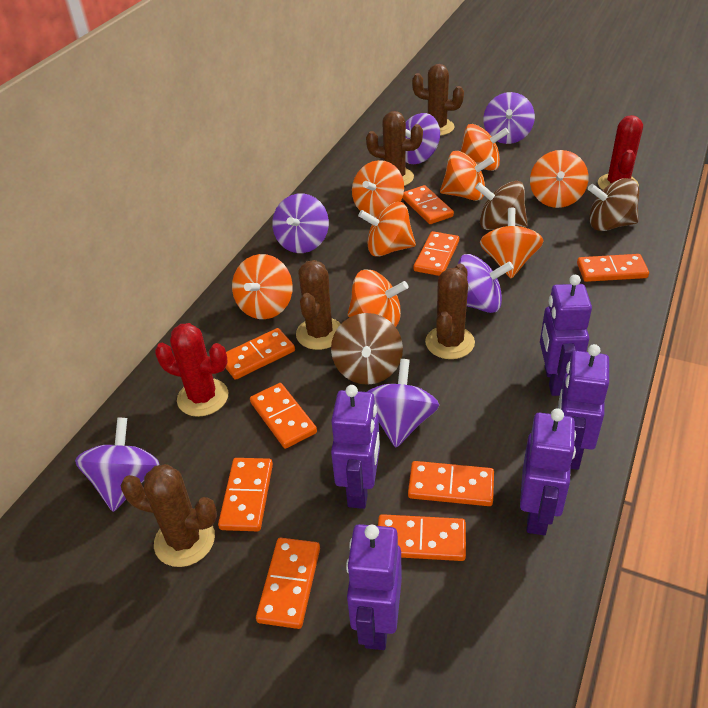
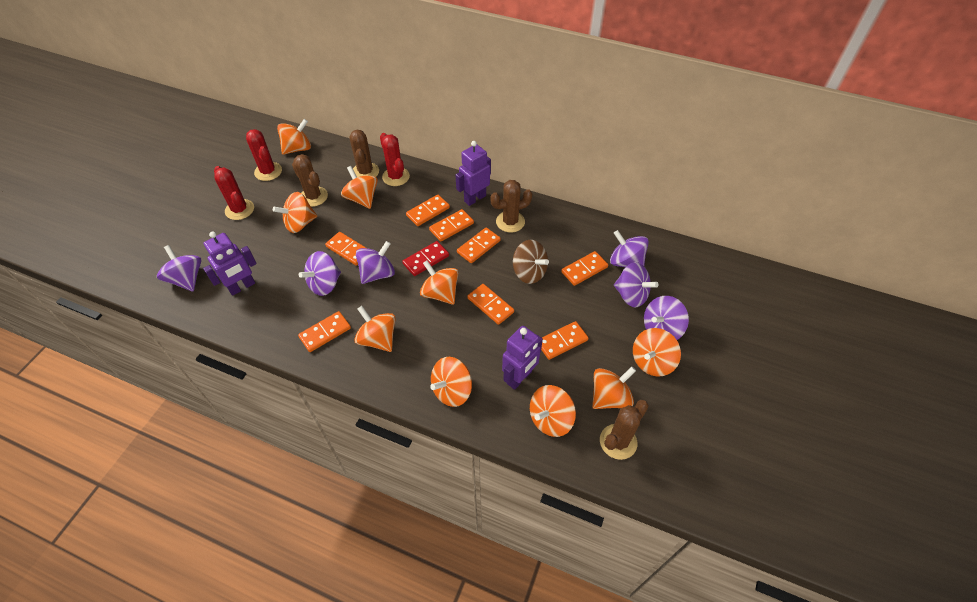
brown cactus: [120,464,217,567] [296,260,341,350] [366,111,423,186] [412,64,464,136] [425,264,475,359] = 5 -> [292,154,328,207] [349,130,379,177] [490,180,532,233] [600,400,649,460] = 4
brown spinning top: [331,313,403,385] [475,181,528,230] [588,178,639,231] = 3 -> [513,240,549,284] = 1
orange domino: [218,458,273,531] [226,328,295,380] [250,383,317,449] [256,538,320,629] [378,514,466,561] [402,185,454,224] [408,461,494,506] [414,231,459,276] [577,254,649,282] = 9 -> [298,311,351,352] [325,232,368,266] [406,195,450,226] [429,209,474,242] [457,228,501,263] [467,284,514,325] [541,321,588,360] [561,251,608,286] = 8
orange spinning top: [232,254,293,319] [347,269,408,327] [352,160,404,217] [358,202,416,257] [440,151,495,201] [460,124,509,171] [480,208,544,278] [530,150,588,208] = 8 -> [273,192,317,233] [277,119,311,155] [341,166,378,209] [354,306,396,352] [420,260,459,305] [430,357,472,407] [530,385,576,437] [592,366,636,409] [633,328,681,377] = 9
purple robot: [331,385,380,509] [346,524,402,650] [520,408,576,535] [540,275,592,396] [558,344,609,470] = 5 -> [203,231,257,296] [456,141,491,206] [502,326,543,390] = 3
red cactus: [155,323,228,417] [598,115,643,190] = 2 -> [214,166,254,220] [246,129,282,181] [380,133,410,186] = 3
red domino: none = 0 -> [402,241,449,276] = 1

